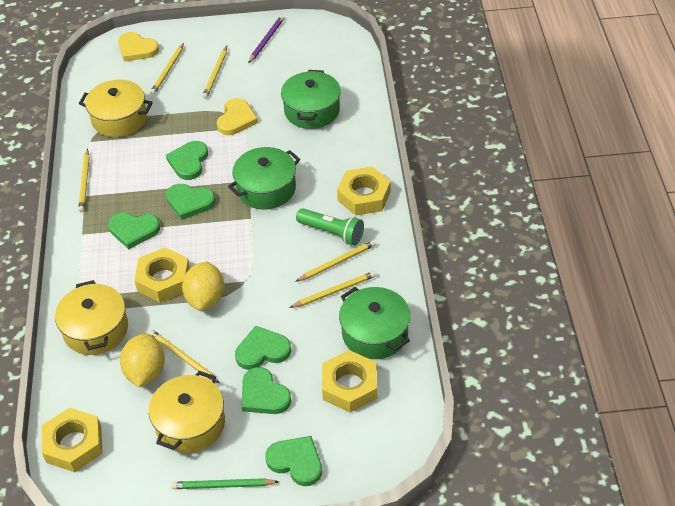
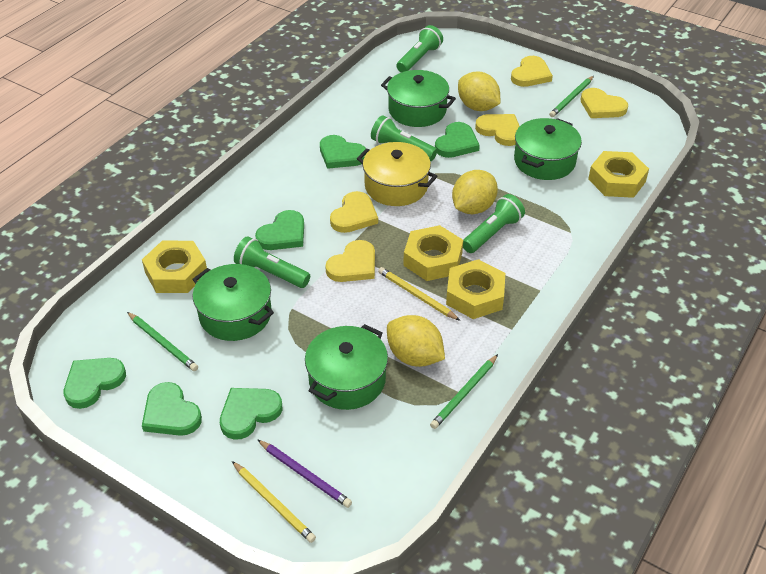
green flashlight: [296,208,364,245] = 1 -> [234,236,310,288] [371,115,437,161] [397,25,443,73] [463,194,525,253] = 4
green pencil: [171,478,279,489] = 1 -> [127,312,198,371] [430,354,498,429] [549,76,594,117] = 3
green pot: [228,147,300,209] [281,70,341,129] [339,287,410,359] = 3 -> [192,264,274,341] [305,324,388,410] [381,70,456,127] [514,118,582,180] = 4
yellow heart: [118,32,159,62] [217,98,258,135] = 2 -> [325,240,375,282] [330,191,378,233] [475,114,520,146] [511,56,553,87] [581,88,628,118] = 5
yellow lemon: [120,333,165,387] [182,262,225,311] = 2 -> [387,315,445,367] [452,170,498,214] [458,72,500,111] = 3
yellow pencil: [78,149,90,212] [149,330,220,383] [150,43,184,95] [202,46,227,99] [289,271,376,308] [295,240,376,282] = 6 -> [232,461,316,543] [378,267,460,321] = 2
yellow pot: [55,280,128,355] [79,80,153,137] [149,371,225,453] = 3 -> [357,142,437,206] = 1

